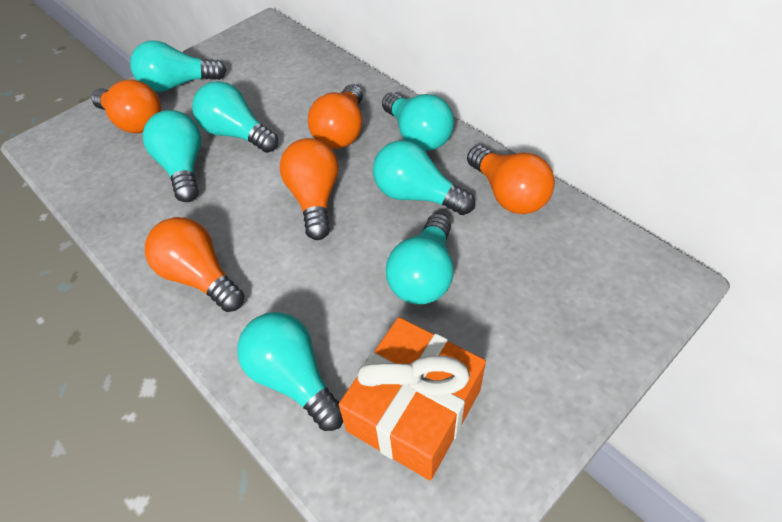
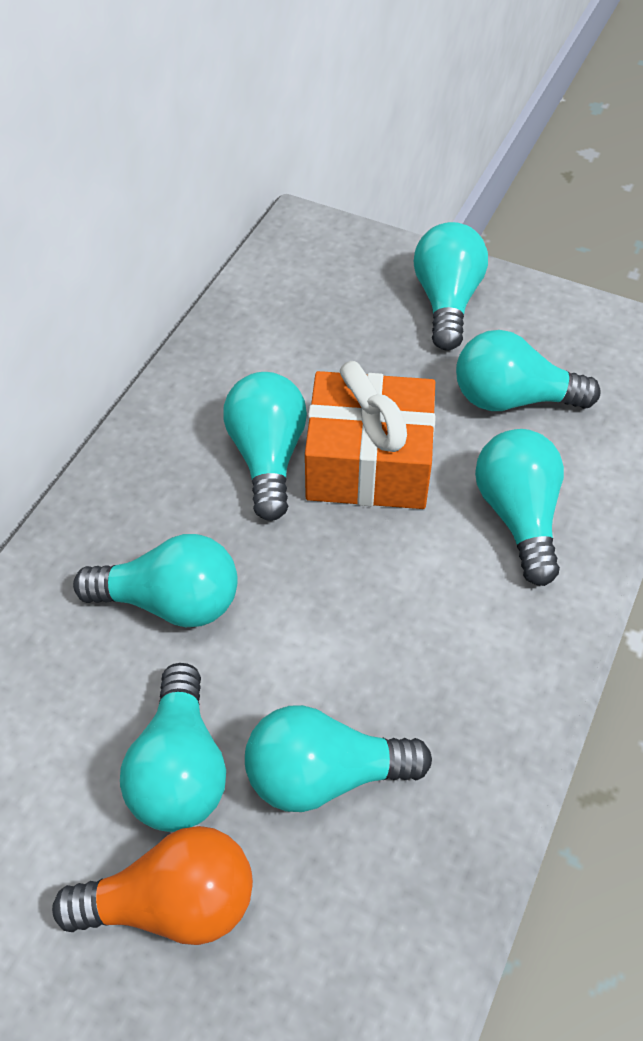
orange light bulb: [91,79,161,133] [145,217,244,312] [280,138,339,240] [308,84,363,149] [467,145,555,214] = 5 -> [52,826,253,945] = 1

